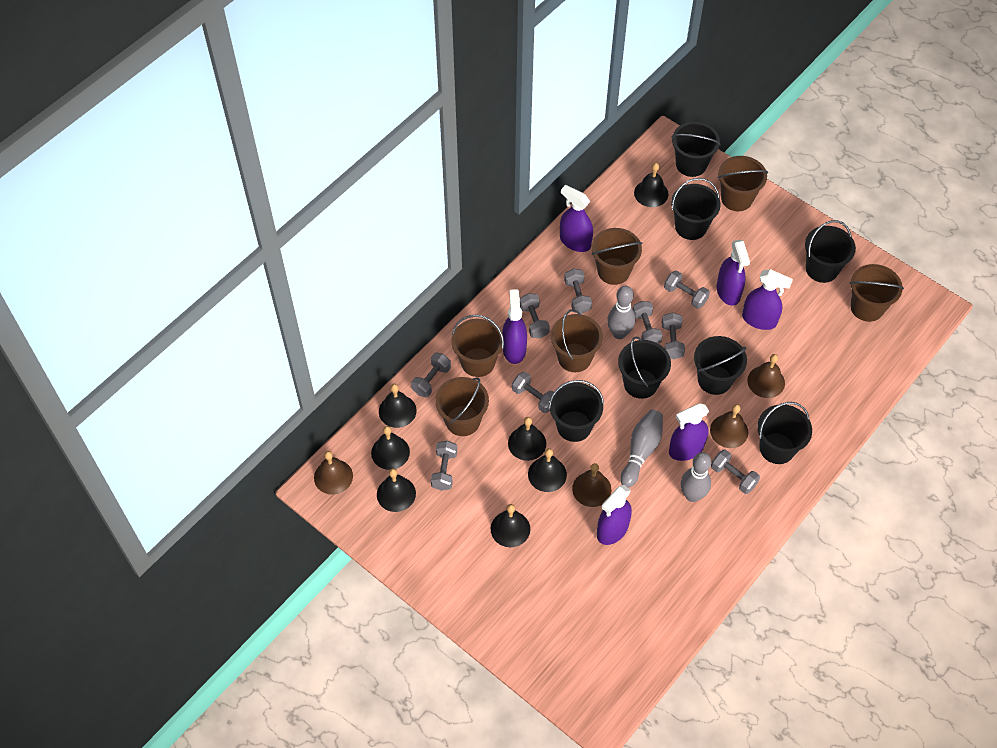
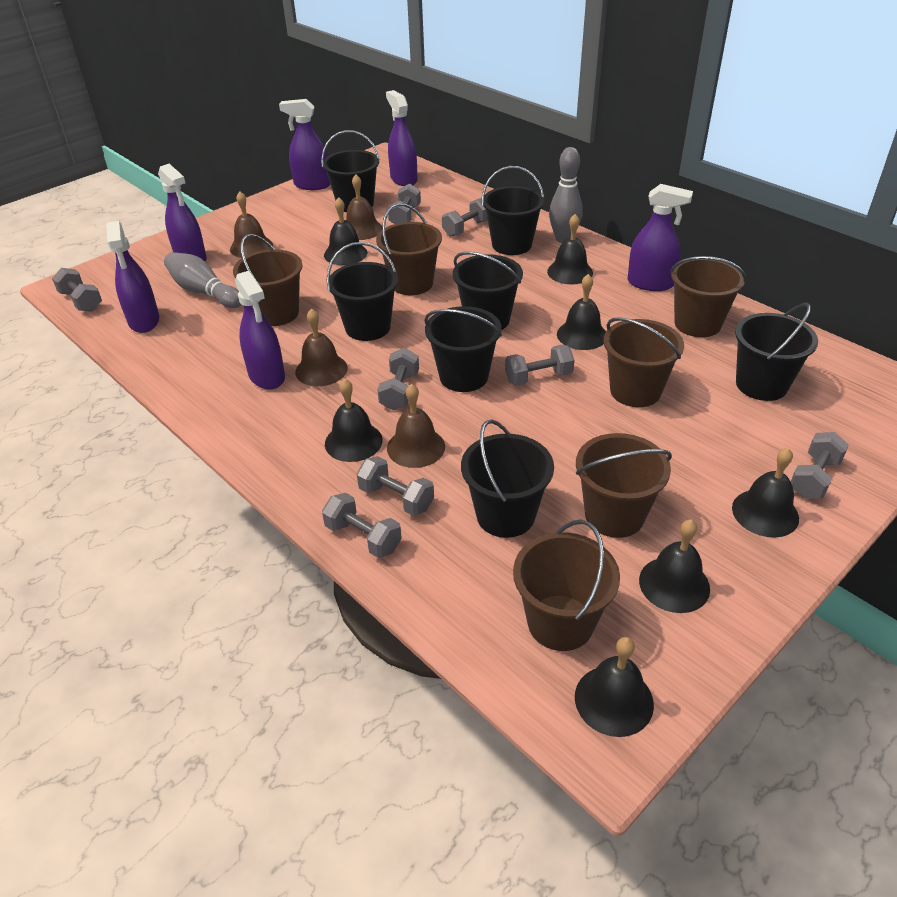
grey bowling pin: [607,286,635,339] [620,410,663,488] [681,452,711,502] = 3 -> [164,252,241,308] [549,147,583,243] = 2
grey dumbbell: [411,353,451,397] [431,441,457,491] [512,372,554,413] [520,293,550,338] [564,268,592,314] [633,301,663,344] [662,312,685,359] [664,270,710,309] [711,449,760,494] = 9 -> [52,268,102,311] [322,493,402,558] [357,456,434,516] [377,348,419,410] [388,184,421,224] [442,198,488,237] [505,345,574,386] [791,432,849,499] = 8

